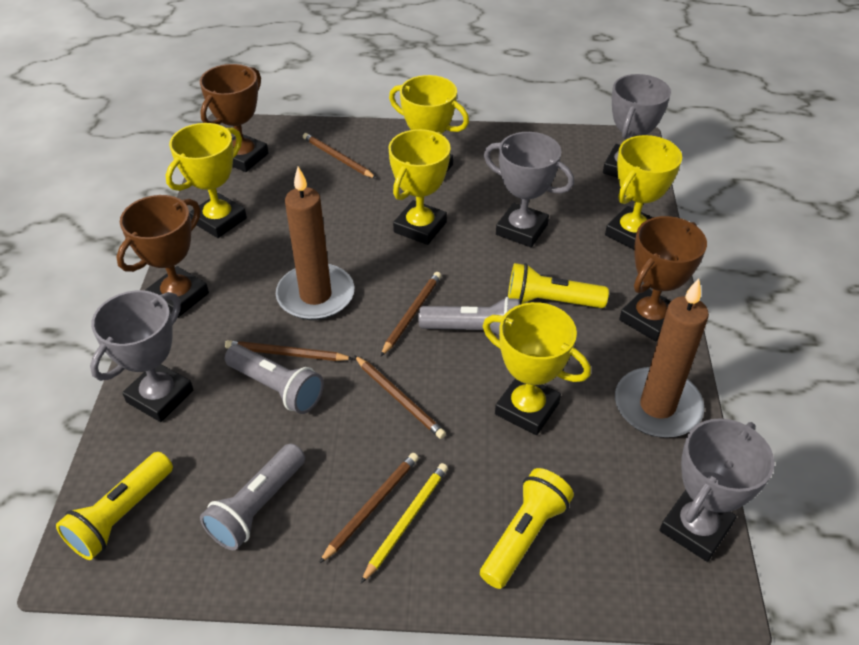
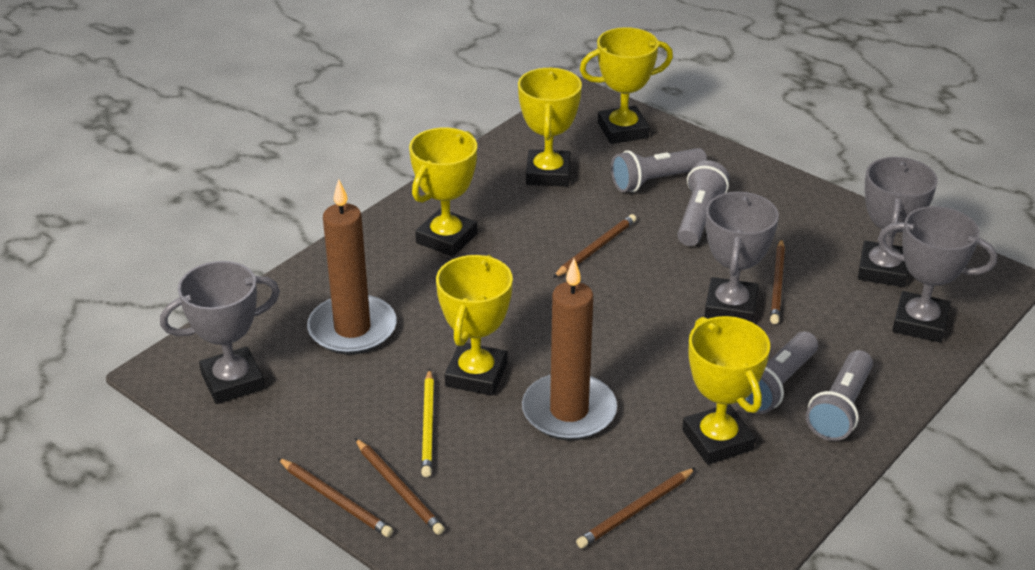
brown trophy: [116,195,209,318] [200,64,269,172] [619,216,707,342] = 3 -> none = 0
grey flashlight: [200,443,305,550] [225,344,324,414] [418,297,520,336] = 3 -> [611,148,707,192] [677,160,729,246] [745,332,818,414] [806,350,873,441] = 4
yellow flashlight: [56,452,173,560] [480,468,574,589] [508,263,609,308] = 3 -> none = 0

